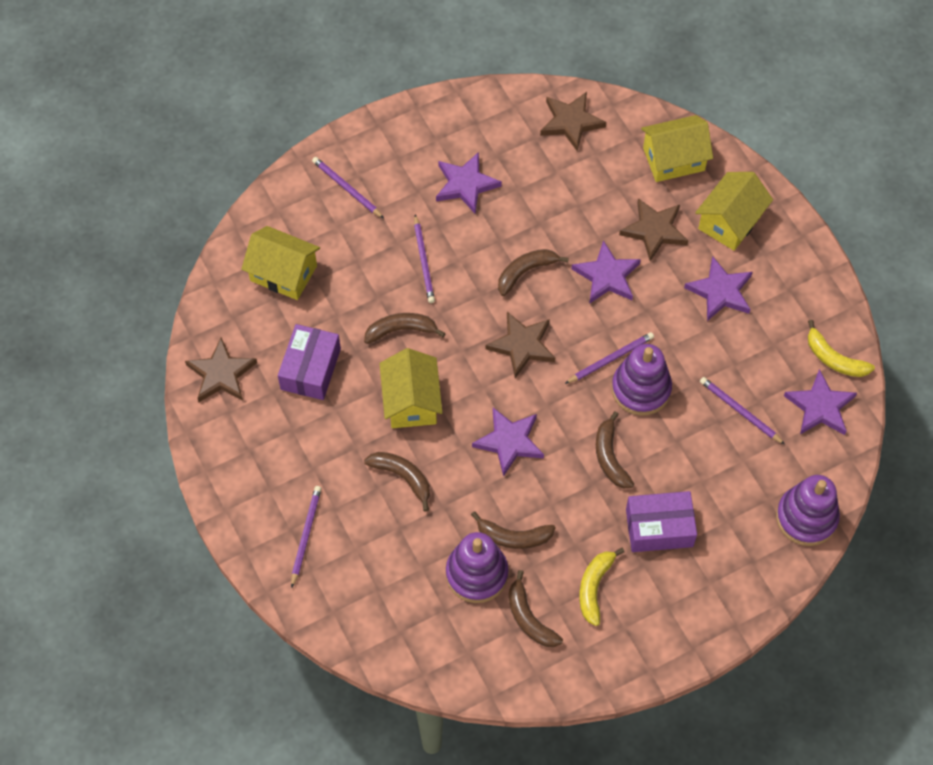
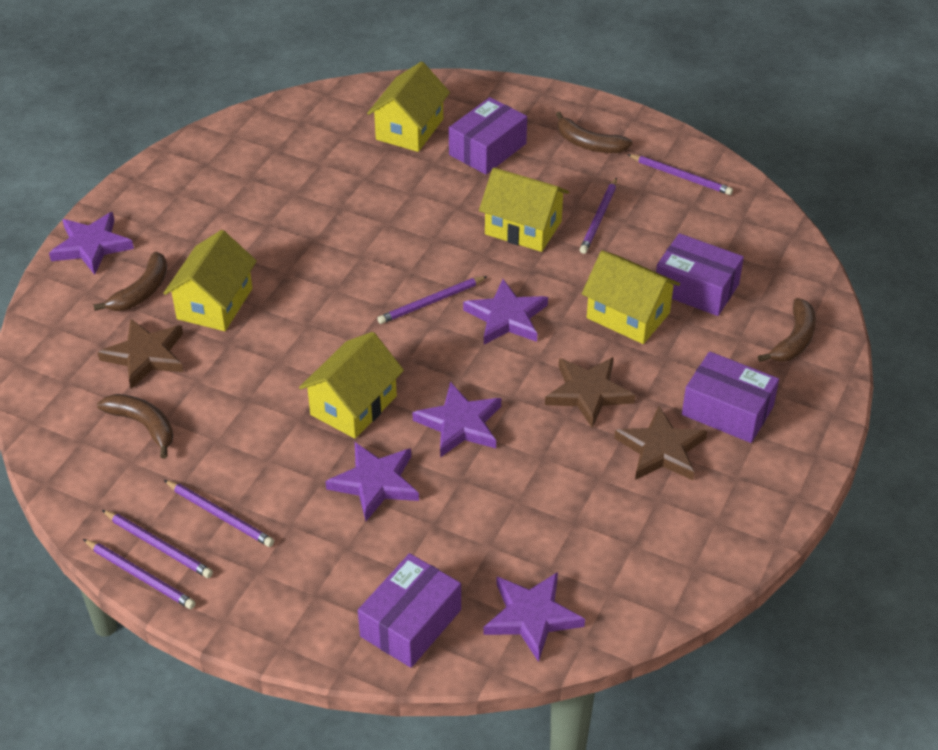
brown banana: [364,313,446,344] [364,452,430,511] [471,511,556,549] [498,249,569,296] [509,570,563,647] [596,411,634,489] = 6 -> [93,252,167,311] [97,394,173,459] [556,112,633,153] [758,298,816,362] = 4
brown star: [185,337,257,402] [485,312,555,378] [540,92,606,151] [619,198,688,261] = 4 -> [98,318,183,389] [545,357,635,428] [614,406,707,480] = 3
purple box: [278,324,341,400] [626,491,697,552] = 2 -> [358,553,461,668] [449,97,527,174] [656,233,744,316] [682,351,779,443] = 4
purple pencil: [291,486,322,588] [312,157,384,218] [414,215,435,303] [565,332,654,384] [700,377,785,444] = 5 -> [83,539,196,609] [102,510,213,578] [164,480,274,547] [377,276,488,324] [580,177,617,254] [627,154,733,195] = 6
purple stacking toy: [446,532,509,603] [612,344,672,416] [776,475,840,546] = 3 -> none = 0
yellow banana: [579,548,624,626] [808,320,875,377] = 2 -> none = 0
yellow house: [241,226,320,300] [379,348,443,428] [641,115,713,182] [695,172,773,251] = 4 -> [164,230,257,331] [299,332,404,439] [367,62,450,152] [479,167,569,252] [582,250,680,344] = 5

